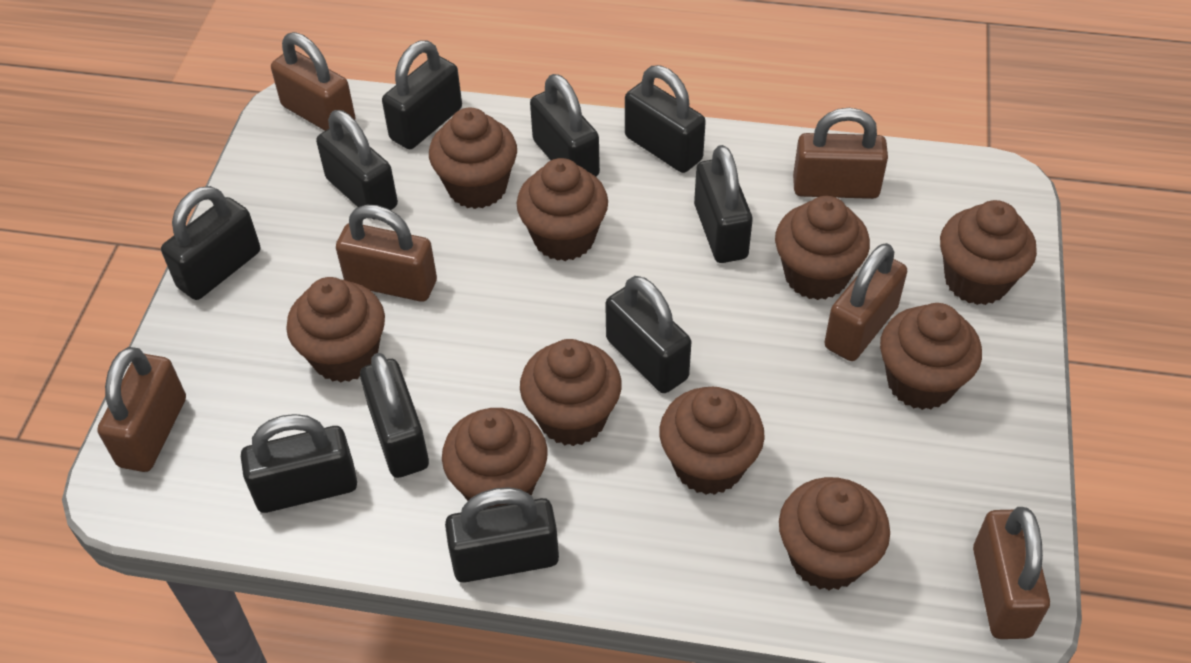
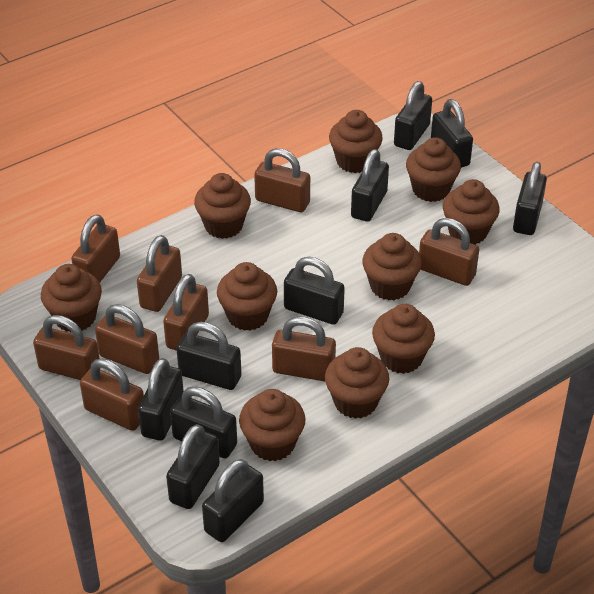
brown padlock: [97,347,186,472] [271,32,355,131] [336,205,437,302] [793,108,888,199] [824,243,907,361] [973,507,1050,639] = 6 -> [33,315,100,380] [71,214,120,283] [80,358,144,431] [95,304,159,374] [137,235,182,312] [163,274,209,351] [254,148,310,212] [272,317,336,382] [419,218,479,286] = 9

